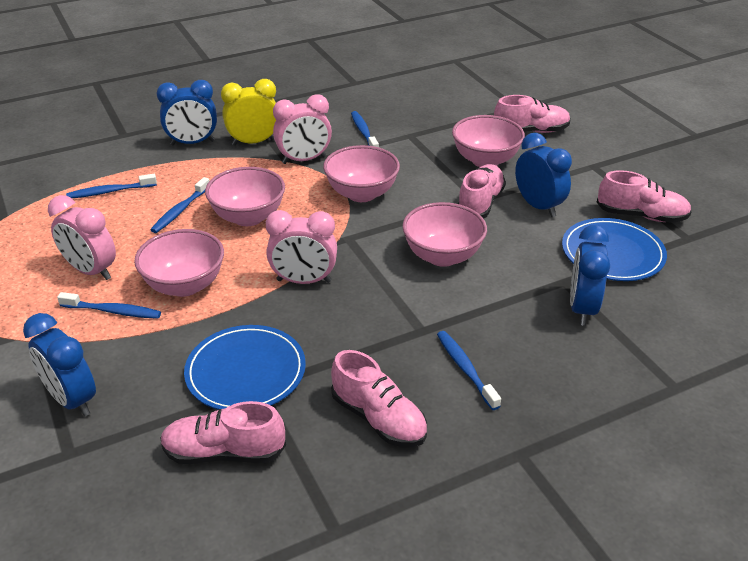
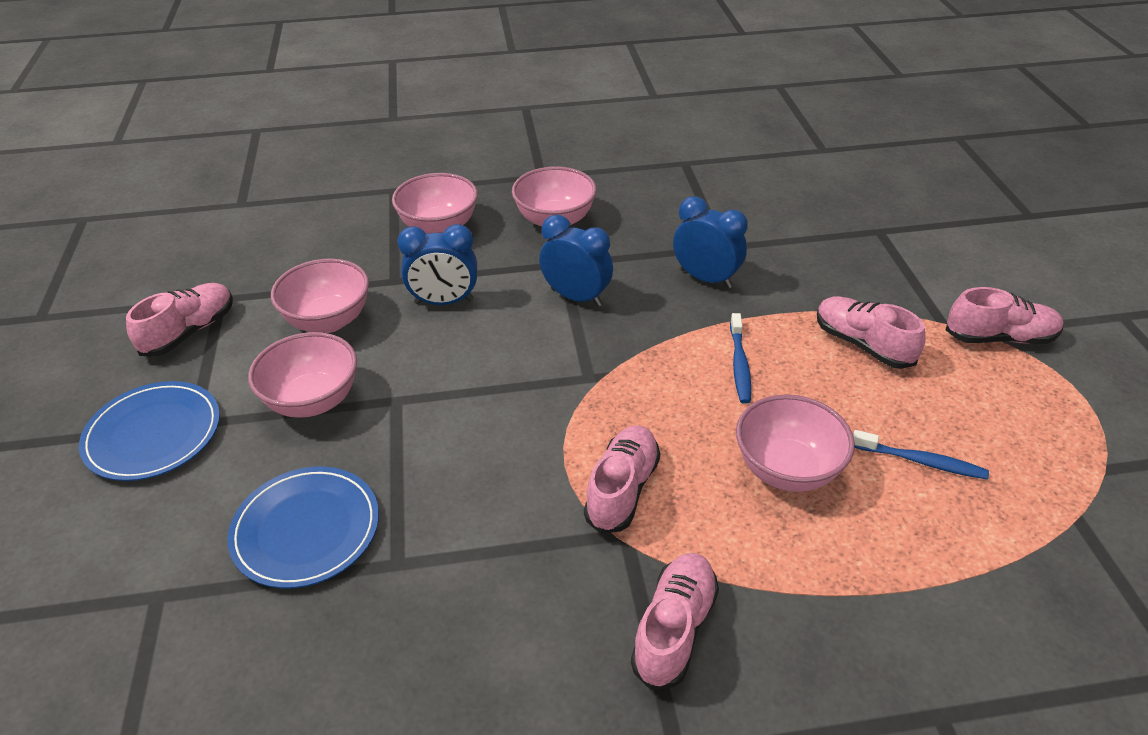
blue clock: [23,313,96,416] [157,80,217,145] [515,133,572,217] [570,225,610,326] = 4 -> [397,224,477,305] [539,215,613,307] [673,196,748,288] = 3
blue toothbrush: [57,292,161,319] [66,174,157,198] [150,177,210,233] [351,111,379,147] [437,331,501,410] = 5 -> [730,313,751,404] [853,430,989,480] = 2
pink clock: [48,195,116,280] [266,210,337,284] [273,94,332,164] = 3 -> none = 0
yellow clock: [221,79,276,146] = 1 -> none = 0

